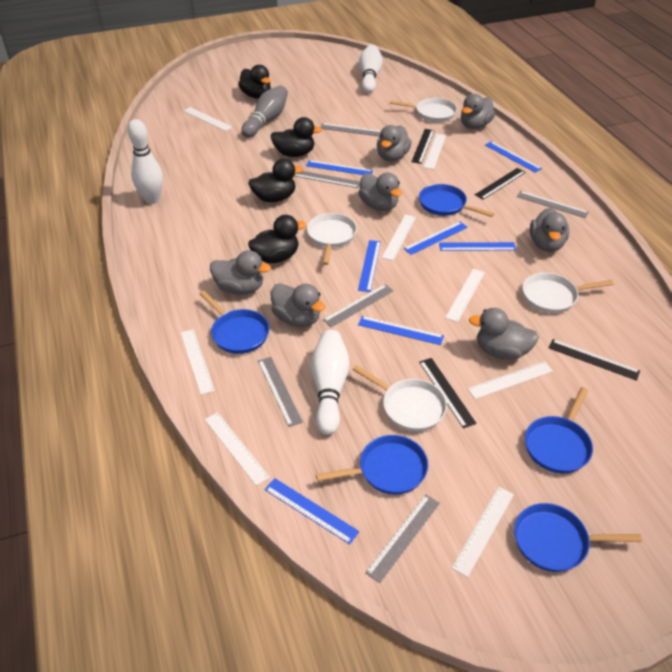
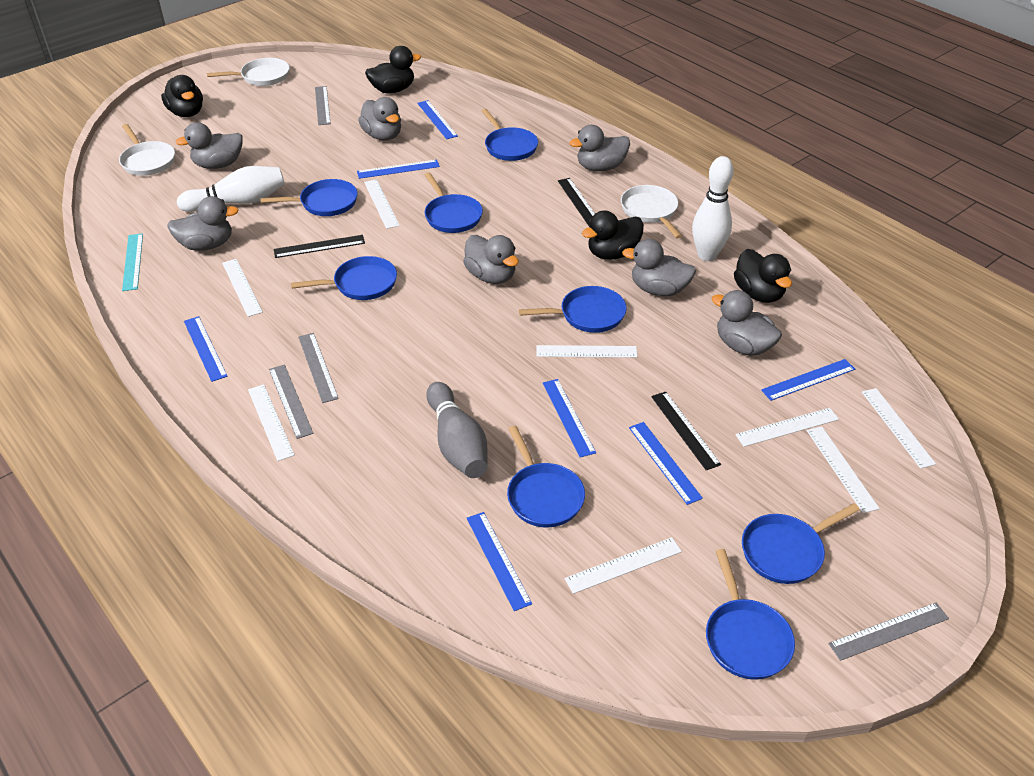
black ruler: [411,129,435,164] [419,358,477,429] [475,168,526,200] [549,339,640,381] = 4 -> [274,235,365,258] [558,178,595,226] [651,392,721,470] = 3
blue pan: [199,291,269,354] [316,435,428,494] [419,184,494,217] [514,503,642,572] [525,387,593,473] = 5 -> [260,179,358,216] [291,256,397,300] [425,172,483,233] [482,109,538,161] [507,426,585,528] [519,286,626,333] [706,549,795,680] [742,503,860,584] = 8
grey ruler: [258,357,303,427] [294,171,360,188] [320,123,381,137] [323,284,394,327] [365,495,440,583] [517,191,589,218] = 6 -> [269,364,313,439] [298,333,339,403] [315,86,331,125] [828,603,949,661] = 4
turquoise ruler: none = 0 -> [122,233,143,291] = 1
white bowling pin: [128,119,163,204] [311,330,350,435] [359,44,383,93] = 3 -> [177,166,285,212] [692,156,734,261] = 2
white pan: [307,213,357,265] [353,365,447,431] [389,98,457,122] [522,273,614,313] = 4 -> [119,124,175,176] [207,58,290,86] [621,185,682,239] = 3

